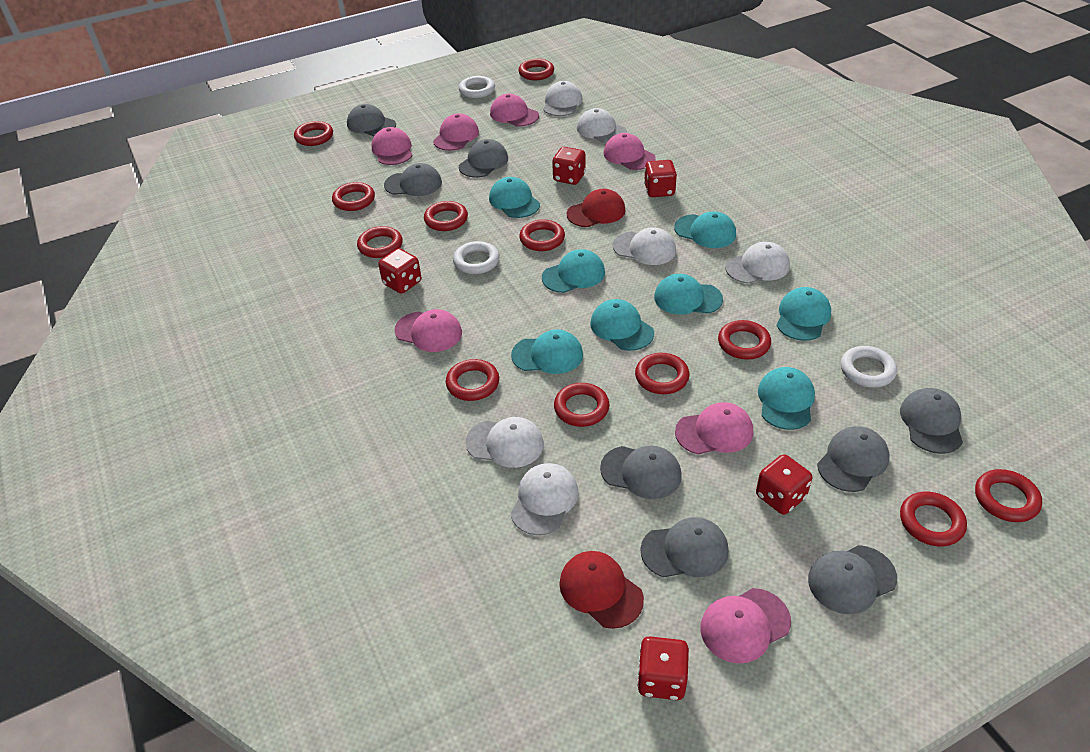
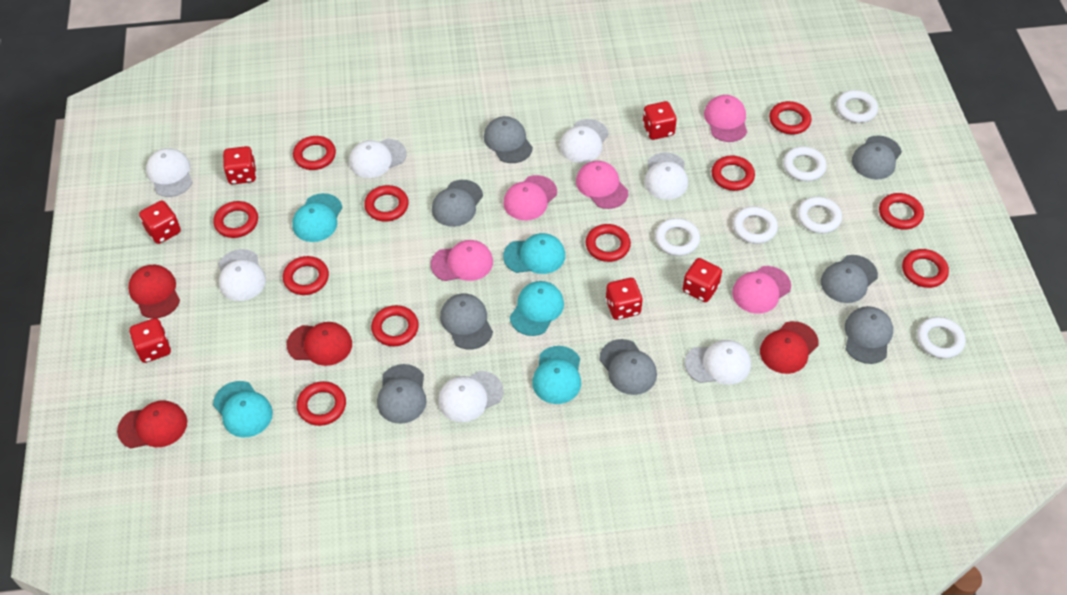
pink cap: [372,127,413,165] [394,309,462,352] [433,113,479,151] [490,94,539,126] [603,133,656,170] [675,402,753,454] [700,588,791,664] = 7 -> [431,240,493,281] [504,175,557,220] [576,161,628,209] [704,95,747,142] [732,266,791,314] = 5
red cap: [559,551,644,629] [567,189,626,227] = 2 -> [117,400,187,448] [128,265,180,319] [287,322,352,366] [760,321,819,374] = 4
red dice: [378,248,421,294] [552,147,586,185] [637,636,689,700] [644,160,677,197] [756,454,812,515] = 5 -> [129,318,171,363] [139,201,181,244] [223,146,256,184] [606,278,643,320] [643,101,677,140] [683,258,722,302] = 6
red ring: [294,121,333,146] [332,182,375,211] [357,226,403,258] [424,201,468,231] [446,359,499,401] [519,59,554,80] [519,219,565,251] [554,383,609,427] [635,353,689,394] [718,320,771,360] [900,492,967,546] [975,469,1042,522] = 12 -> [213,201,258,238] [283,256,329,295] [293,136,336,170] [297,381,346,426] [364,185,409,222] [371,305,419,346] [586,224,631,262] [712,156,755,191] [769,101,811,134] [879,193,924,230] [902,249,949,288] = 11
turquoise cap: [489,177,540,218] [511,329,583,374] [542,249,605,293] [590,299,654,351] [654,274,723,314] [674,211,736,248] [758,367,815,430] [777,287,831,341] = 8 -> [213,381,273,437] [292,193,343,242] [503,233,565,274] [510,281,564,336] [532,346,581,404] = 5
white cap: [465,417,544,468] [510,463,579,535] [543,81,582,116] [577,108,627,143] [613,227,676,265] [725,242,790,284] = 6 -> [146,148,193,197] [219,249,266,301] [349,139,407,178] [438,371,503,422] [560,119,609,163] [644,153,688,200] [685,340,751,385] = 7
white ring: [453,241,500,274] [459,76,495,98] [841,346,897,388] = 3 -> [655,218,700,256] [733,206,778,244] [783,146,827,181] [797,197,842,233] [836,90,878,123] [917,317,966,358] = 6

